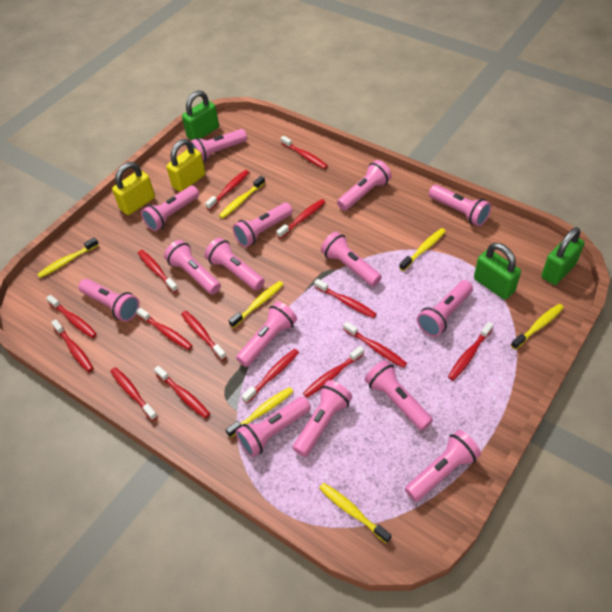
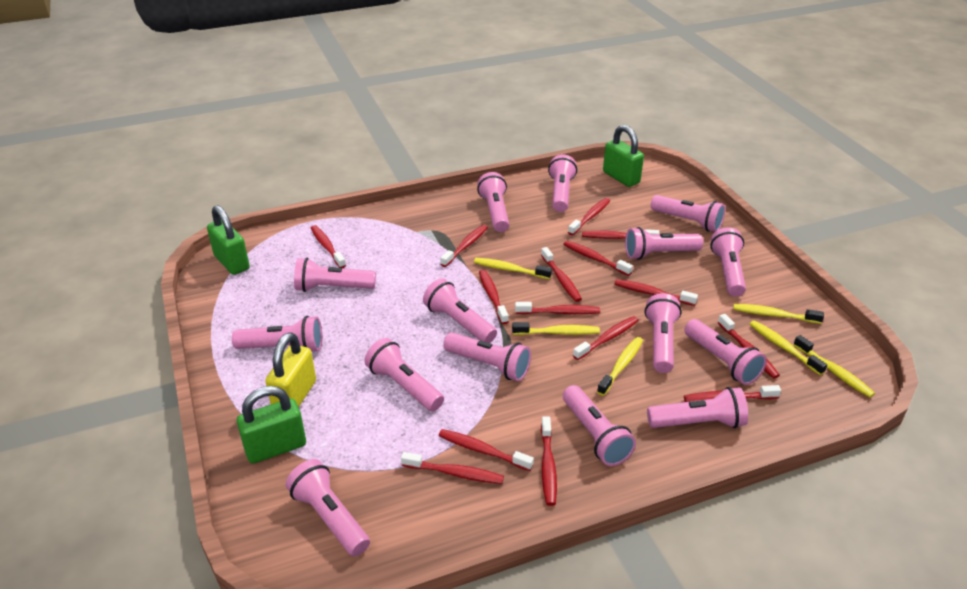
yellow padlock: [112,162,155,215] [166,139,206,192] = 2 -> [265,332,316,407] = 1
yellow toothbrush: [37,237,99,278] [219,176,265,219] [226,387,293,438] [229,281,284,328] [319,483,392,544] [399,228,446,271] [511,304,564,350] = 7 -> [474,258,552,279] [512,322,600,335] [597,337,643,396] [733,304,824,324] [750,320,827,375] [793,335,875,398] = 6

